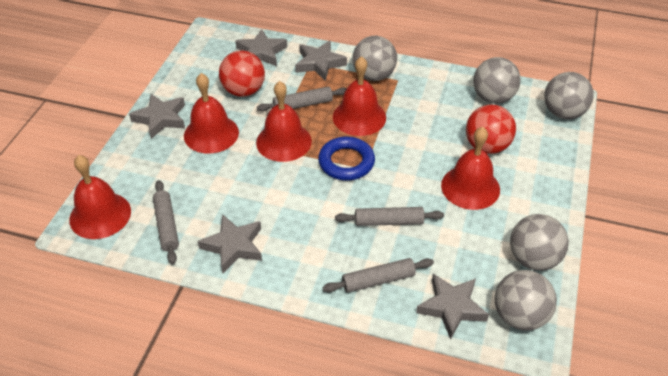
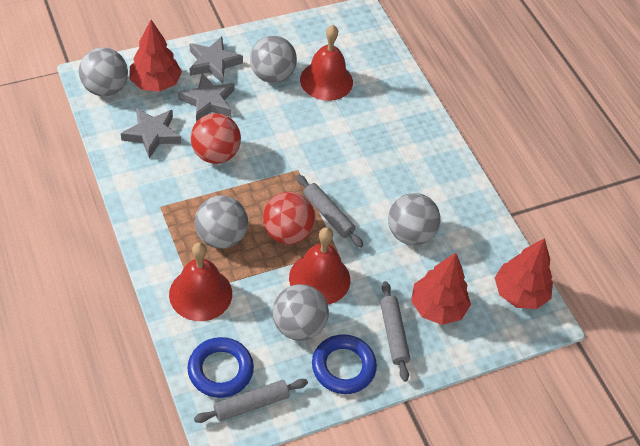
blue ring: [318,137,375,180] = 1 -> [187,337,254,398] [312,334,377,394] = 2
grey rolling pin: [153,180,179,264] [257,87,347,111] [322,258,434,293] [335,207,444,226] = 4 -> [194,379,308,423] [297,175,363,248] [380,281,410,382] = 3
grey star: [129,94,185,139] [198,214,262,273] [235,29,287,66] [295,40,347,81] [416,274,489,340] = 5 -> [121,108,181,158] [178,74,234,122] [190,37,243,83] = 3
red bell: [69,155,131,239] [184,73,239,154] [256,81,312,162] [333,56,386,136] [441,127,500,210] = 5 -> [169,242,232,321] [289,227,350,305] [300,25,353,101] = 3
red tree: none = 0 -> [129,20,182,92] [411,253,471,325] [495,238,553,309] = 3

